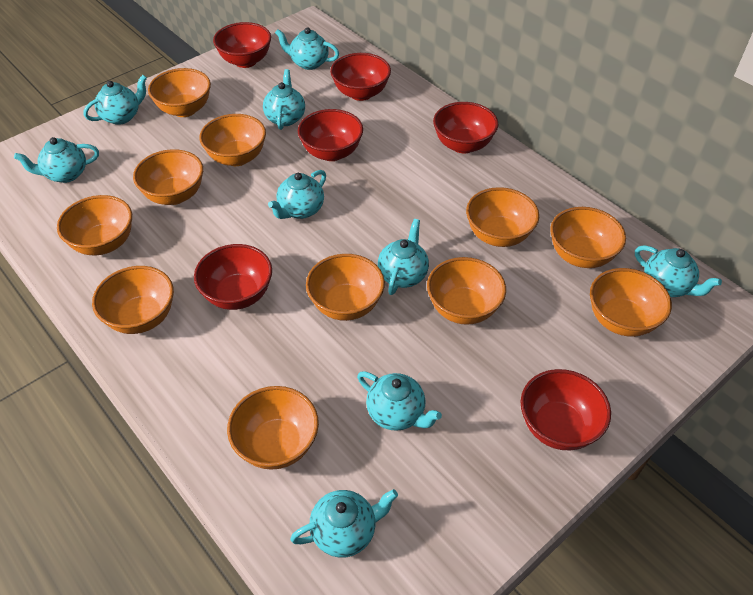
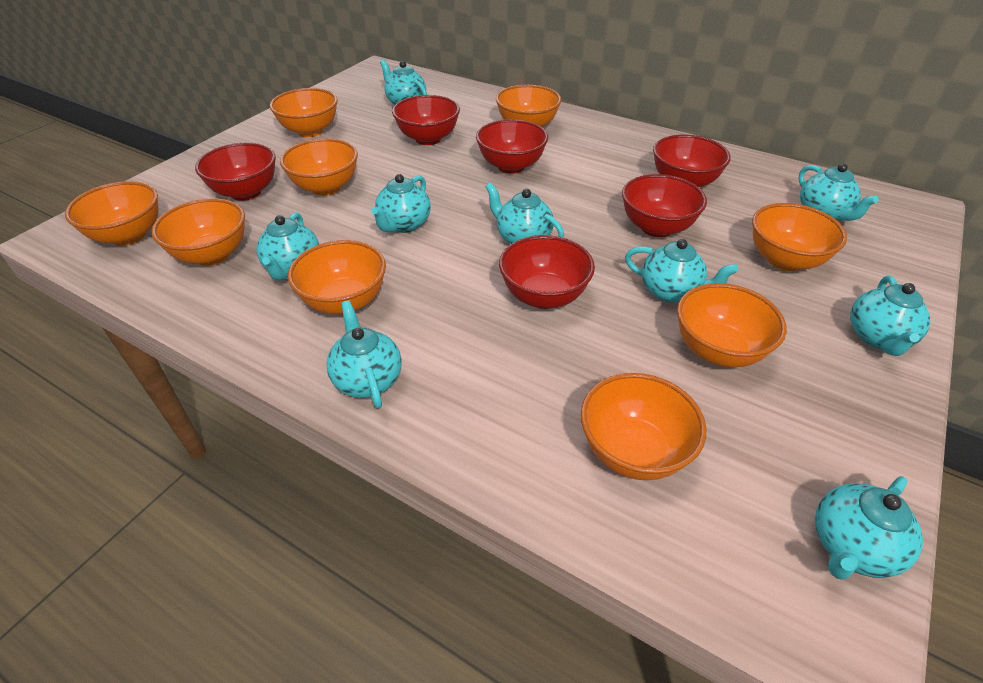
orange bowl: [57,195,132,255] [92,266,174,334] [133,149,203,205] [148,68,211,117] [199,114,266,166] [227,386,319,470] [306,254,385,321] [427,257,506,325] [466,187,539,247] [550,207,626,268] [590,268,672,337] = 11 -> [65,181,158,246] [152,198,245,266] [270,88,337,137] [280,138,358,196] [288,240,386,315] [496,85,561,127] [581,373,706,480] [677,283,787,367] [752,203,847,271] = 9

